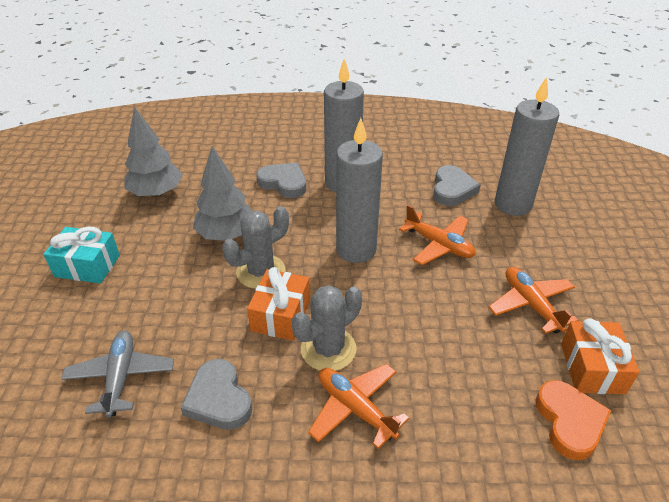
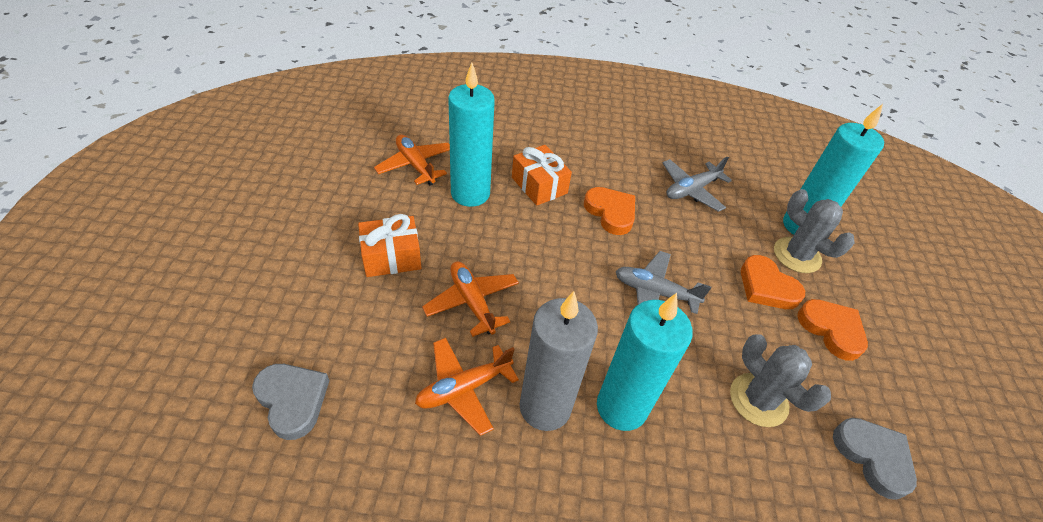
grey candle: [324,59,364,192] [336,118,383,263] [495,77,559,216] = 3 -> [520,291,598,431] = 1
grey heart: [181,359,252,430] [256,162,306,198] [433,165,481,206] = 3 -> [252,364,330,440] [833,418,917,500] = 2
grey plane: [61,330,174,418] = 1 -> [616,251,711,314] [663,156,732,212] = 2
grey tree: [125,107,183,197] [193,146,252,241] = 2 -> none = 0
orange heart: [535,380,611,460] = 1 -> [584,187,635,235] [741,255,805,309] [797,299,868,361] = 3
turquoise candle: none = 0 -> [448,63,495,207] [597,293,693,431] [783,104,884,235] = 3
turquoise gift: [44,226,120,284] = 1 -> none = 0

